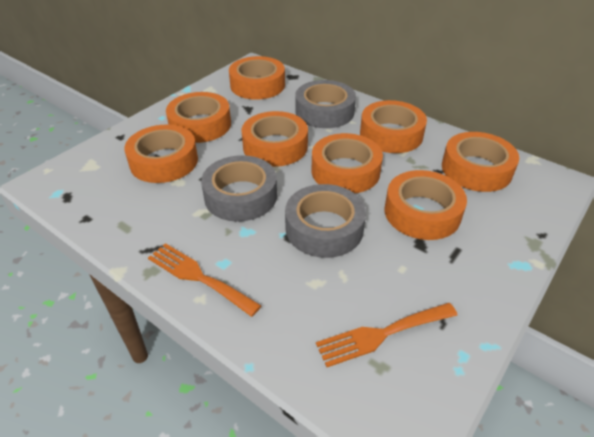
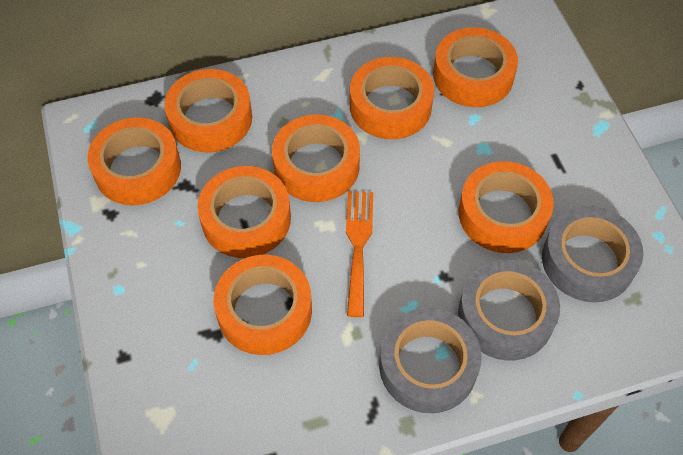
orange fork: [148,243,262,317] [316,303,458,367] = 2 -> [346,191,373,317] = 1

